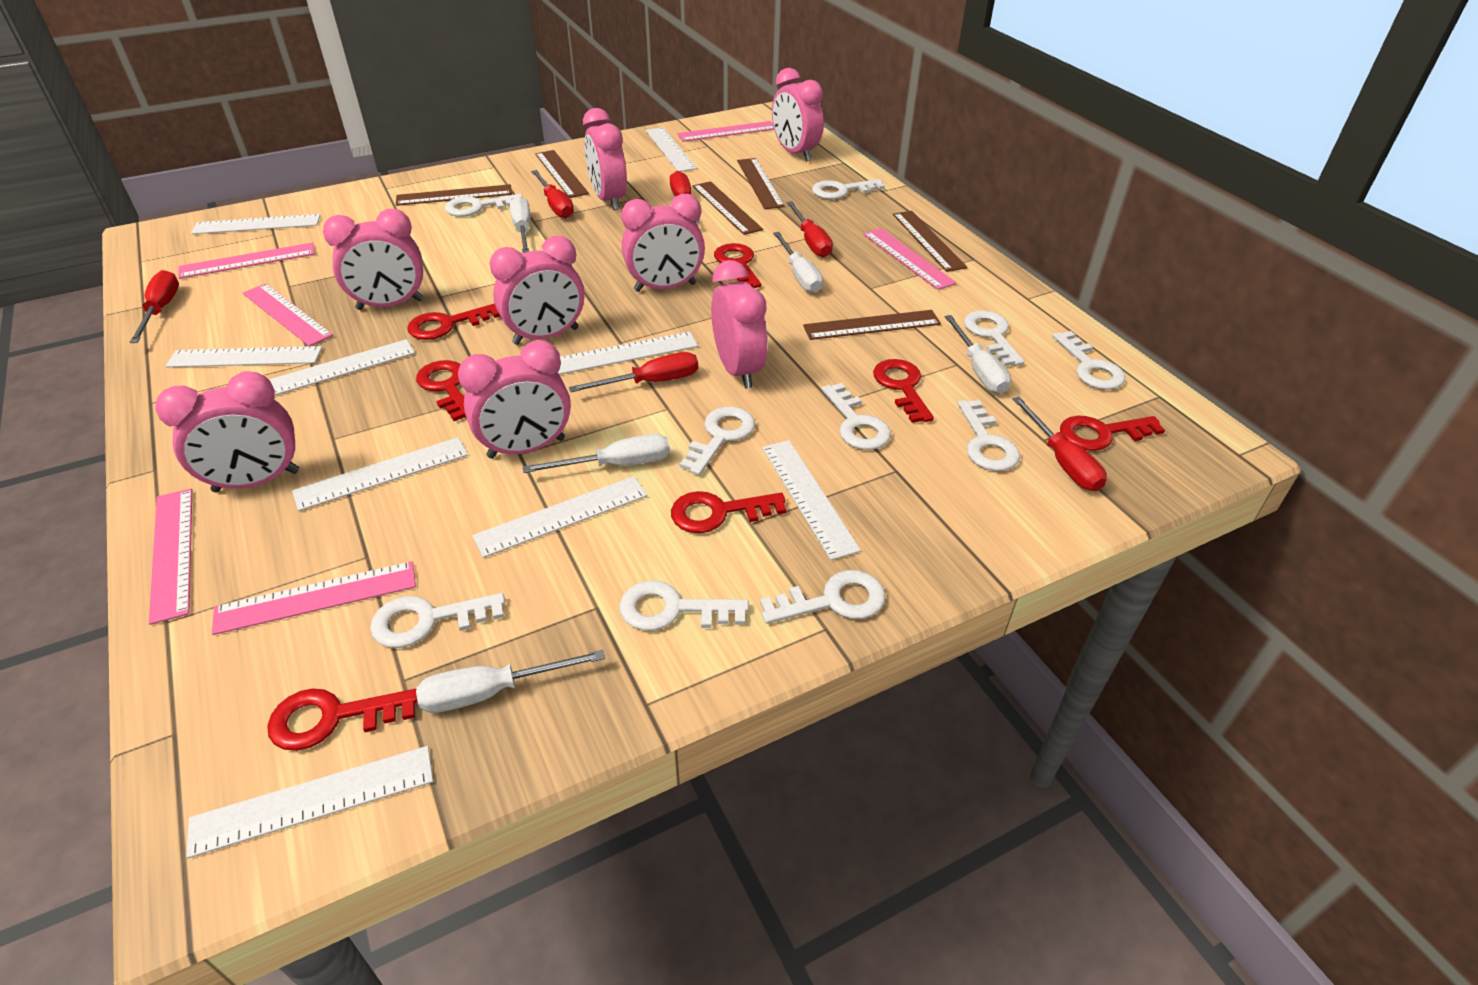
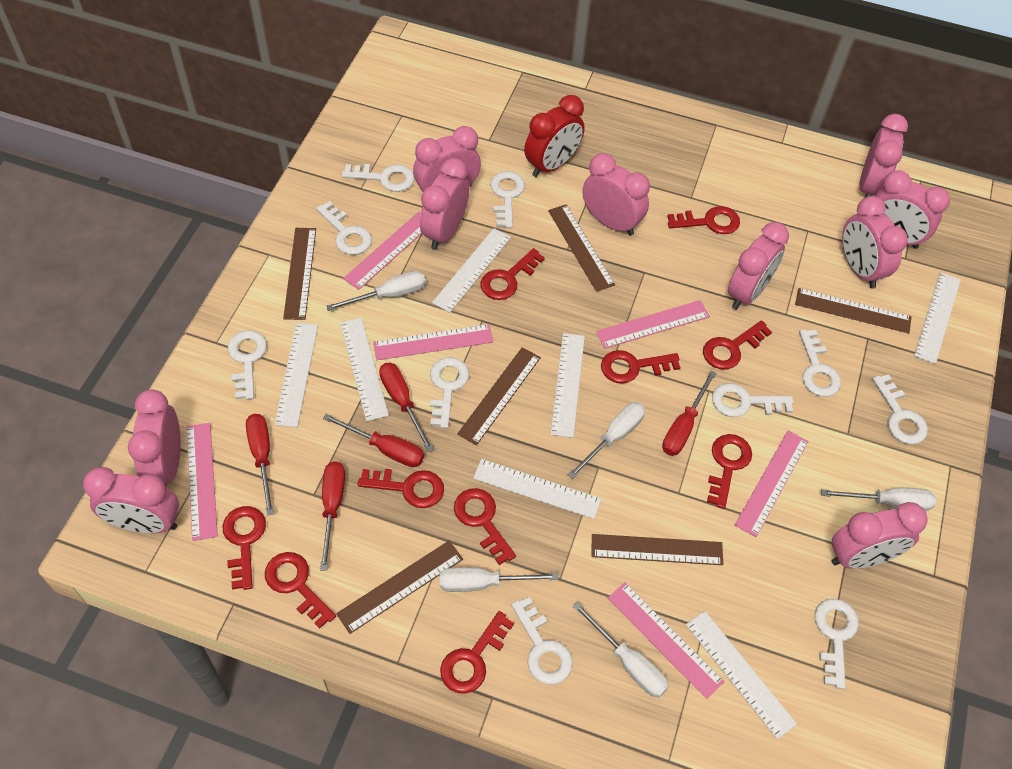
pink clock: [156,371,299,492] [323,209,424,310] [458,340,571,459] [490,236,584,345] [583,108,627,210] [621,194,705,292] [711,260,768,389] [772,68,824,162] = 8 -> [83,467,179,533] [128,389,181,488] [413,126,481,192] [420,158,469,250] [582,153,650,236] [728,222,789,310] [832,502,928,568] [842,196,908,289] [859,114,908,198] [875,170,950,249] = 10
red clock: none = 0 -> [524,95,585,177] = 1
red key: [267,688,418,751] [407,303,500,340] [416,360,467,421] [671,491,786,533] [714,243,761,288] [873,359,934,423] [1060,416,1165,451] = 7 -> [222,506,266,590] [265,552,336,628] [357,469,444,508] [440,611,514,694] [454,488,516,565] [480,248,545,300] [601,350,680,384] [668,206,740,234] [703,320,772,370] [707,434,752,509] = 10
red screwdriver: [129,270,179,343] [531,170,574,218] [569,352,698,392] [670,171,699,223] [787,201,833,257] [1012,397,1107,491] = 6 -> [246,414,274,516] [320,461,345,571] [323,414,424,467] [379,363,434,452] [662,371,717,456] = 5
white ruler: [166,346,322,367] [186,746,433,858] [191,214,321,234] [269,339,415,395] [292,437,468,511] [472,476,648,558] [558,331,698,375] [646,127,697,172] [762,440,861,560] = 9 -> [274,323,318,427] [340,318,389,421] [432,228,511,313] [473,459,601,519] [550,333,585,438] [686,611,797,739] [914,272,961,364] = 7

